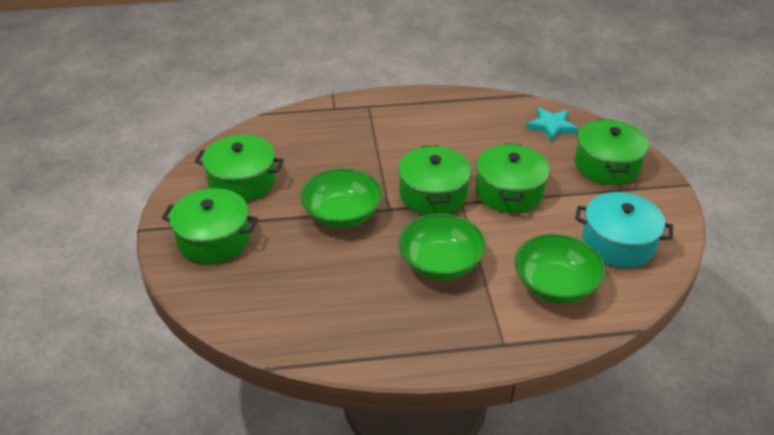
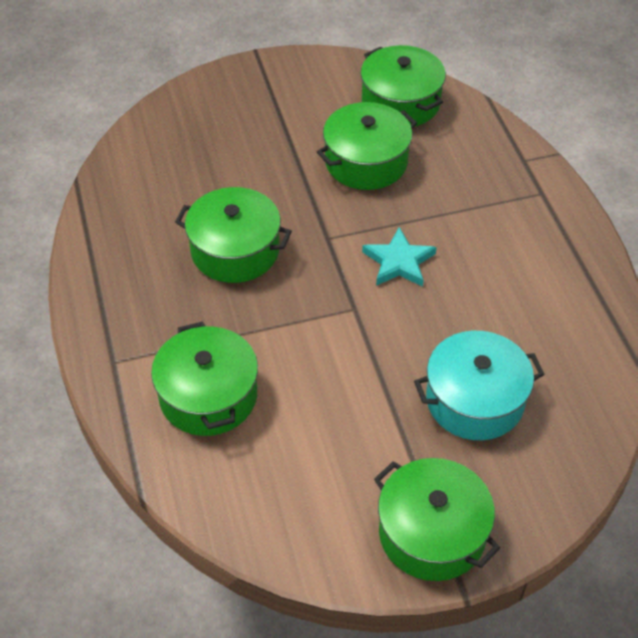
green bowl: [300,168,382,228] [398,213,486,280] [514,234,605,304] = 3 -> none = 0

